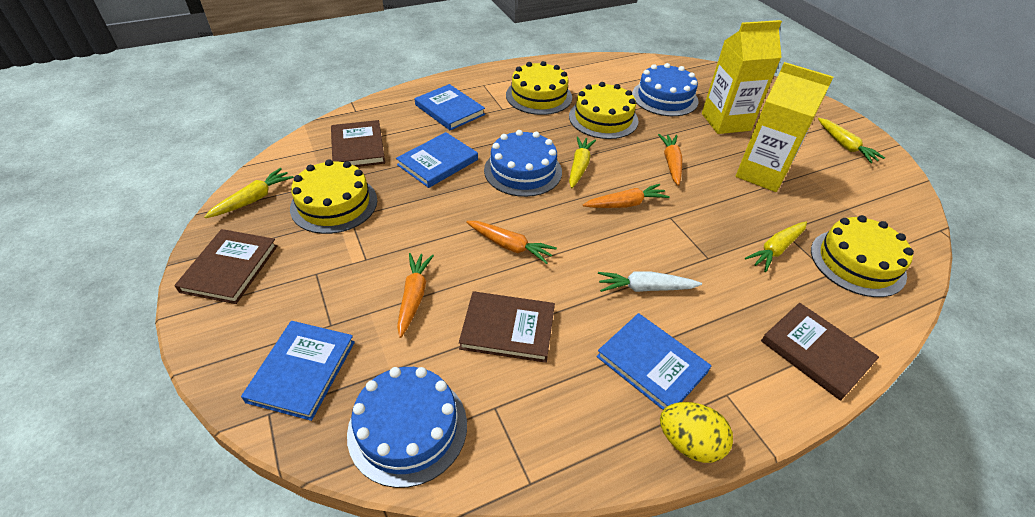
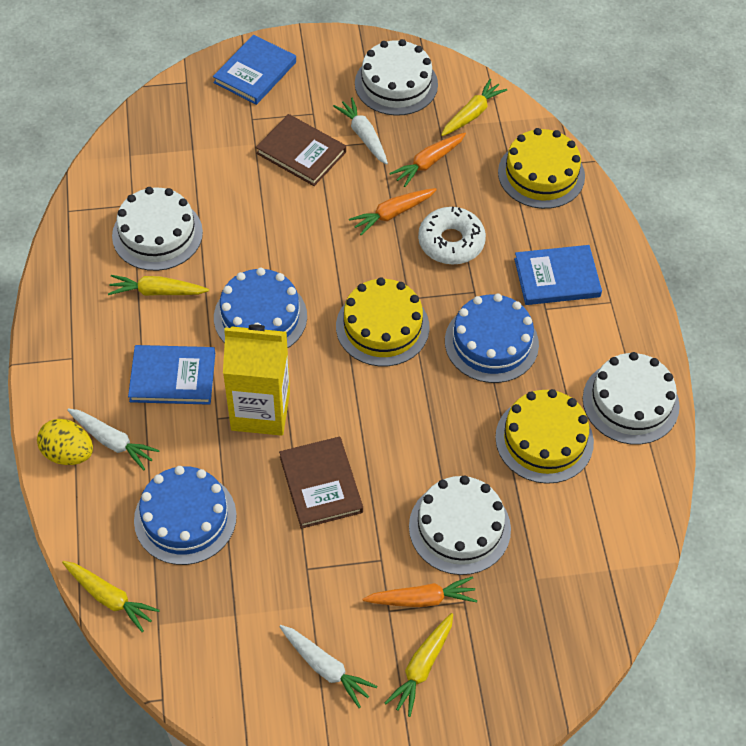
blue book: [241,321,355,421] [396,132,478,188] [415,84,485,130] [596,313,711,410] = 4 -> [128,345,215,405] [213,35,296,105] [514,245,602,305] = 3
brown book: [174,229,277,304] [331,120,385,167] [459,291,555,363] [761,303,879,401] = 4 -> [256,114,346,186] [279,437,363,529] = 2
orange carrot: [397,253,434,338] [466,221,557,264] [583,184,670,208] [658,134,682,186] = 4 -> [349,188,437,235] [362,576,477,607] [389,133,466,187] = 3
white cake: none = 0 -> [112,187,203,271] [355,39,438,116] [409,475,511,575] [583,352,680,445] = 4
white carrot: [598,271,702,292] = 1 -> [67,408,160,470] [279,625,377,708] [333,98,388,165] = 3
white donut: none = 0 -> [418,207,486,265] = 1
yellow cake: [290,159,377,234] [506,61,572,115] [569,82,639,139] [811,215,914,297] = 4 -> [336,277,430,366] [495,389,594,484] [498,128,585,209] = 3
yellow carton: [702,20,782,134] [736,62,833,192] = 2 -> [223,324,290,436] = 1

